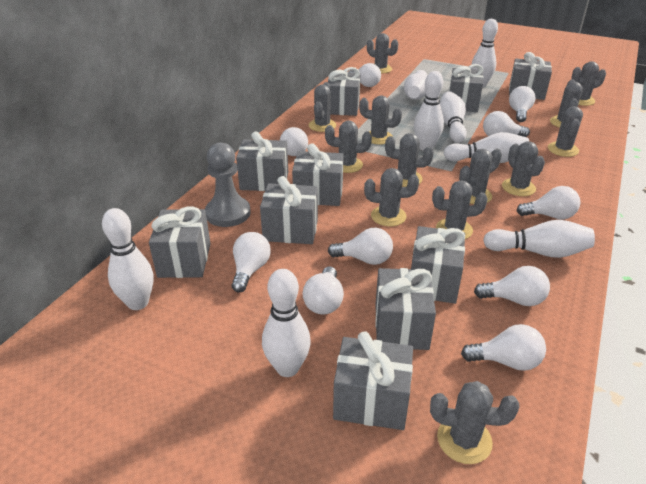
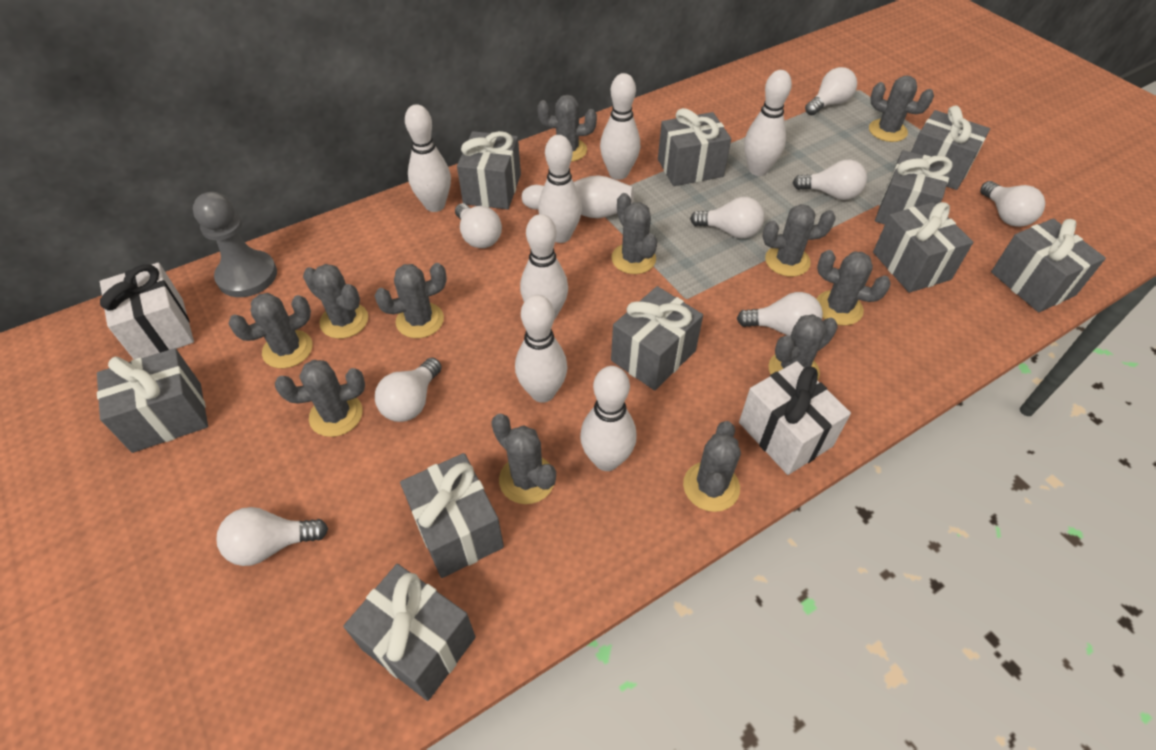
grey cactus: [309,82,336,132] [325,121,372,173] [359,96,402,145] [364,168,419,227] [367,33,398,73] [385,133,434,187] [430,381,519,464] [432,180,488,239] [459,148,502,204] [502,141,545,196] [548,106,583,157] [550,79,583,127] [571,61,606,106] = 13 -> [229,293,313,368] [275,360,365,437] [303,264,368,339] [374,263,447,338] [491,414,556,504] [537,95,597,162] [611,193,657,274] [683,421,741,512] [762,204,836,277] [768,314,838,380] [817,250,891,325] [869,76,934,142] = 12
white gift: none = 0 -> [100,263,194,359] [739,361,851,475] = 2
white light bulb: [232,232,271,293] [280,127,308,156] [302,266,344,314] [328,228,393,265] [348,63,381,87] [461,324,546,371] [474,266,550,306] [483,111,530,137] [509,86,535,122] [516,186,580,219] = 10 -> [216,507,328,566] [375,358,442,422] [455,203,502,248] [690,197,764,239] [737,292,823,336] [793,159,867,200] [805,67,857,115] [980,181,1045,227] = 8

